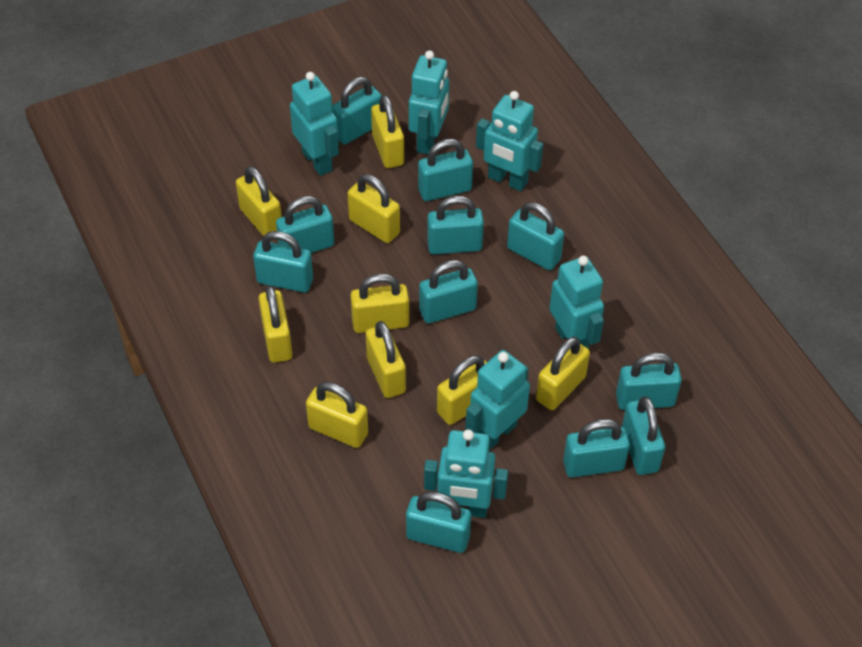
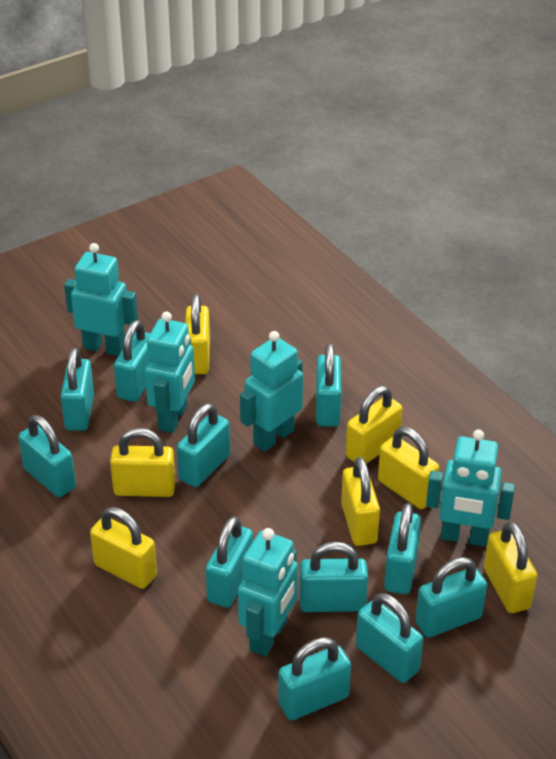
turquoise robot: [290,72,339,176] [409,50,449,154] [424,429,508,518] [465,350,530,450] [476,91,543,191] [549,256,604,349] = 6 -> [64,243,138,356] [145,312,195,433] [238,528,298,656] [240,331,303,452] [426,429,515,547] = 5
yellow padlock: [236,166,282,236] [259,286,292,363] [306,382,368,448] [347,174,400,243] [351,274,409,333] [366,321,406,398] [371,95,404,168] [437,355,487,425] [536,337,590,410] = 9 -> [90,507,157,589] [110,428,175,497] [185,294,210,374] [341,457,380,546] [346,386,403,464] [378,427,439,509] [484,521,537,613] = 7

